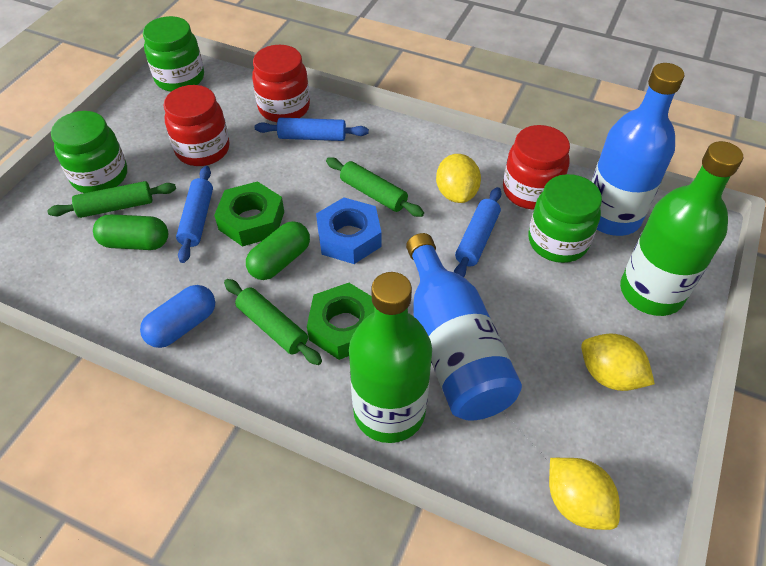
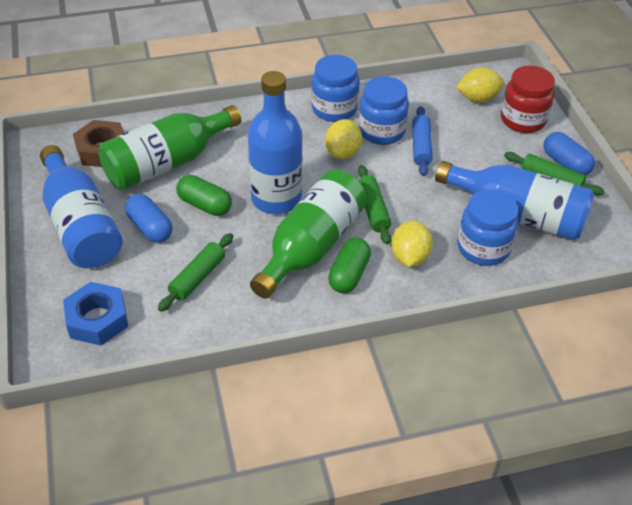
blue bottle: [406,233,522,421] [591,63,684,236] = 2 -> [40,145,123,268] [248,71,303,214] [435,161,595,240] = 3
blue capsule: [140,285,215,348] = 1 -> [125,194,173,243] [544,132,595,176] = 2
blue jar: none = 0 -> [311,55,360,122] [358,76,409,145] [458,189,518,266] = 3
blue rolling pin: [176,166,213,263] [255,118,369,141] [454,187,502,277] = 3 -> [412,106,433,176] = 1
brown nut: none = 0 -> [73,120,124,167] = 1
green jar: [51,111,127,193] [143,16,204,92] [528,174,602,263] = 3 -> none = 0
green nut: [214,181,284,247] [307,283,375,360] = 2 -> none = 0
red jar: [163,85,230,166] [252,45,310,122] [503,125,570,210] = 3 -> [501,66,555,133] = 1

